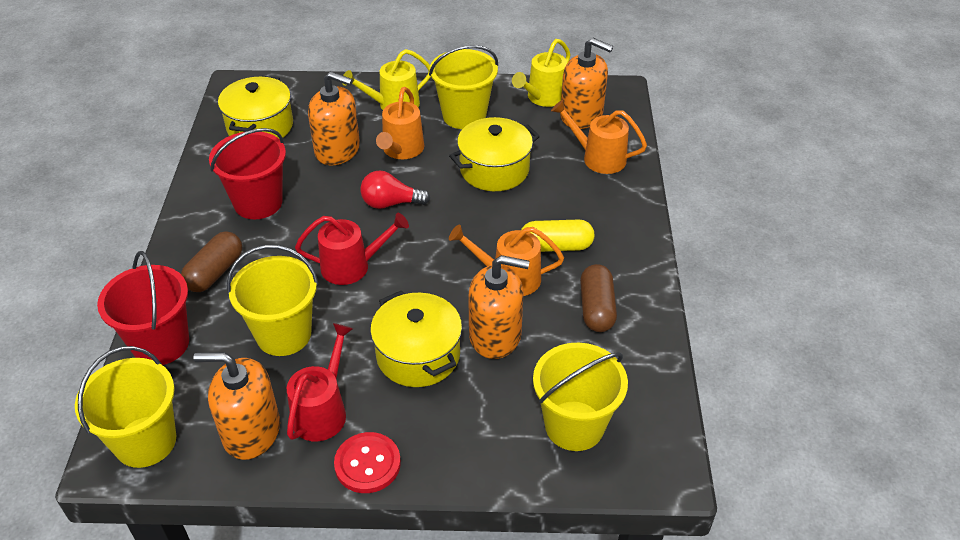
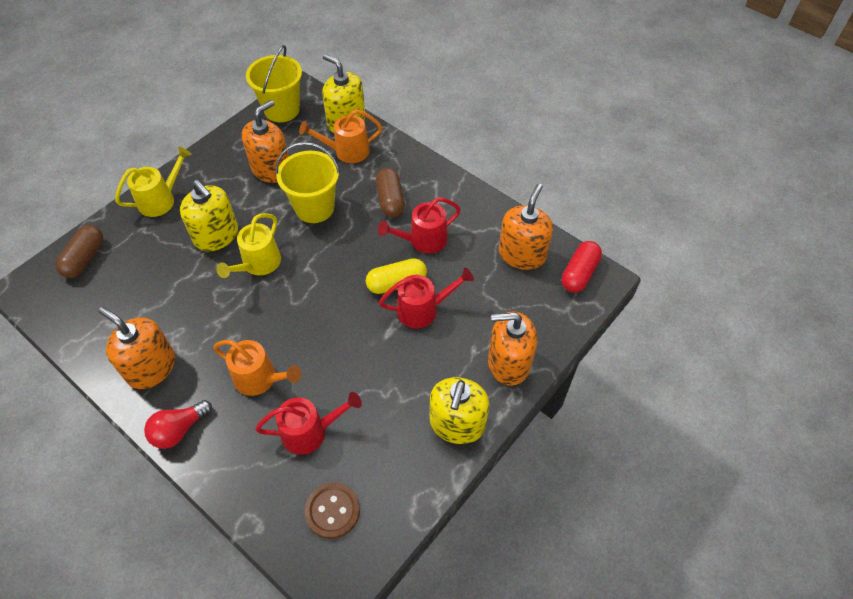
brown button: none = 0 -> [305,482,360,539] = 1
orange watering can: [376,87,424,159] [449,225,564,296] [551,100,647,174] = 3 -> [213,340,301,396] [299,109,382,163] = 2
red bucket: [97,251,189,365] [209,128,286,219] = 2 -> none = 0
red button: [334,432,401,493] = 1 -> none = 0
red capsule: none = 0 -> [561,241,602,293] = 1
red watering can: [287,323,353,441] [295,213,409,285] = 2 -> [255,392,362,455] [378,197,461,254] [379,268,474,329] = 3
yellow bucket: [75,346,176,468] [227,245,319,356] [429,45,498,129] [533,343,628,451] = 4 -> [246,45,302,122] [275,142,340,223] = 2
yellow pot: [218,76,293,139] [370,291,462,387] [449,117,540,191] = 3 -> none = 0
yellow soap dispenser: none = 0 -> [180,180,238,251] [322,54,365,133] [430,377,489,444] = 3

